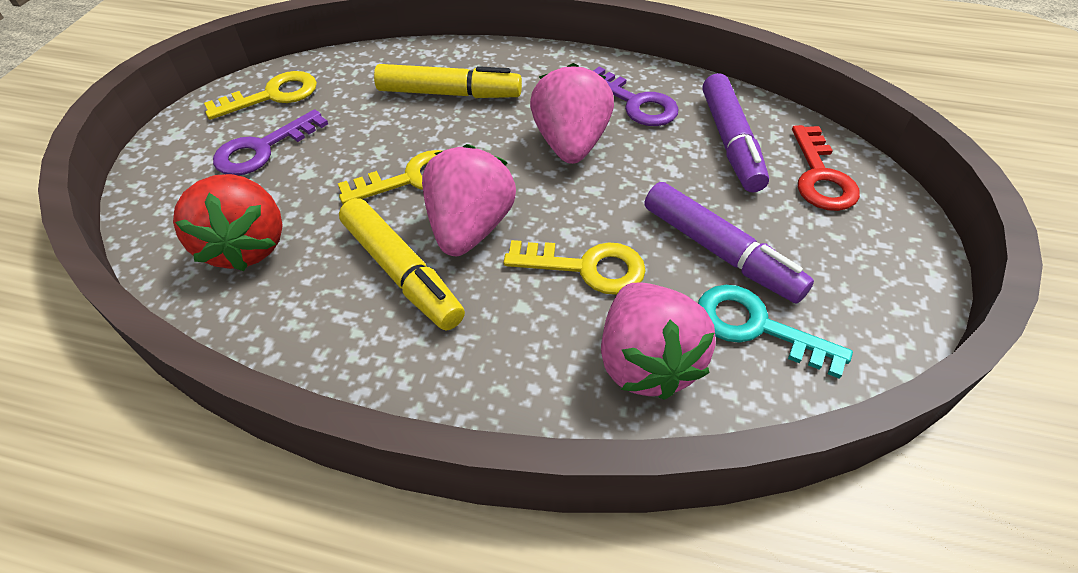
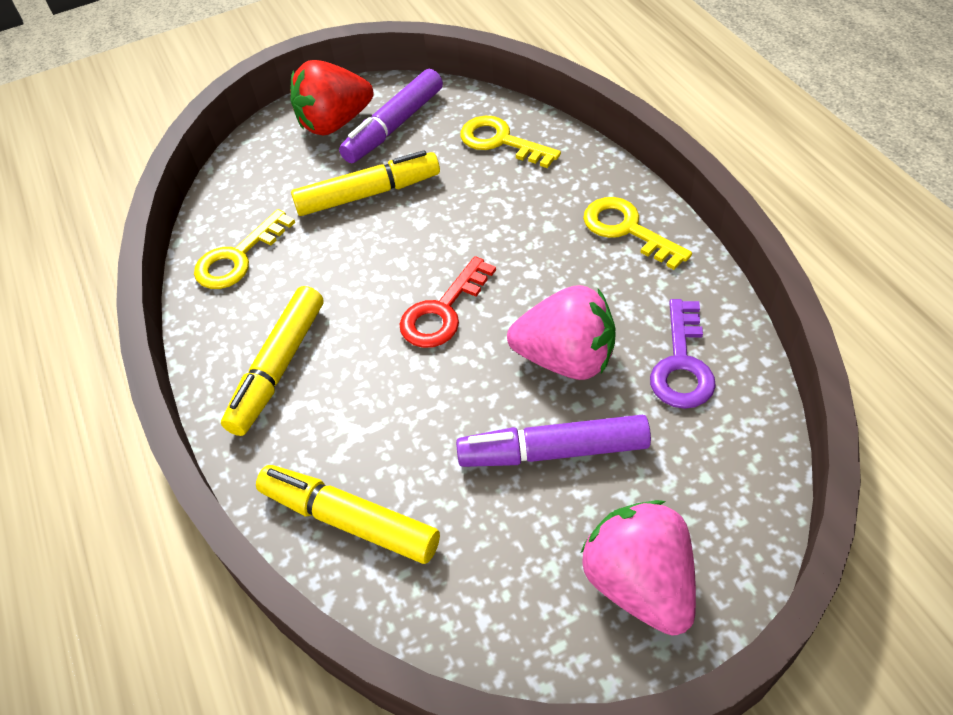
pink strawberry: [422,144,516,256] [530,63,614,164] [601,283,716,400] = 3 -> [507,285,616,380] [581,500,696,636] = 2
purple key: [213,109,328,175] [593,67,679,126] = 2 -> [650,299,716,409] = 1
turquoise key: [698,285,853,379] = 1 -> none = 0
yellow marker: [339,198,465,330] [374,64,522,98] = 2 -> [221,286,323,436] [256,465,440,564] [291,150,440,216] = 3

